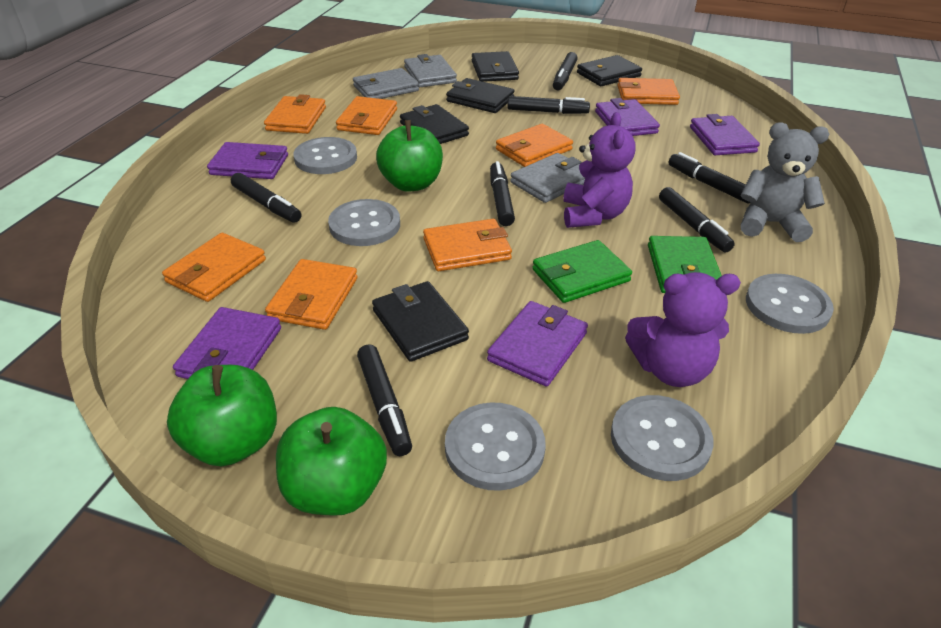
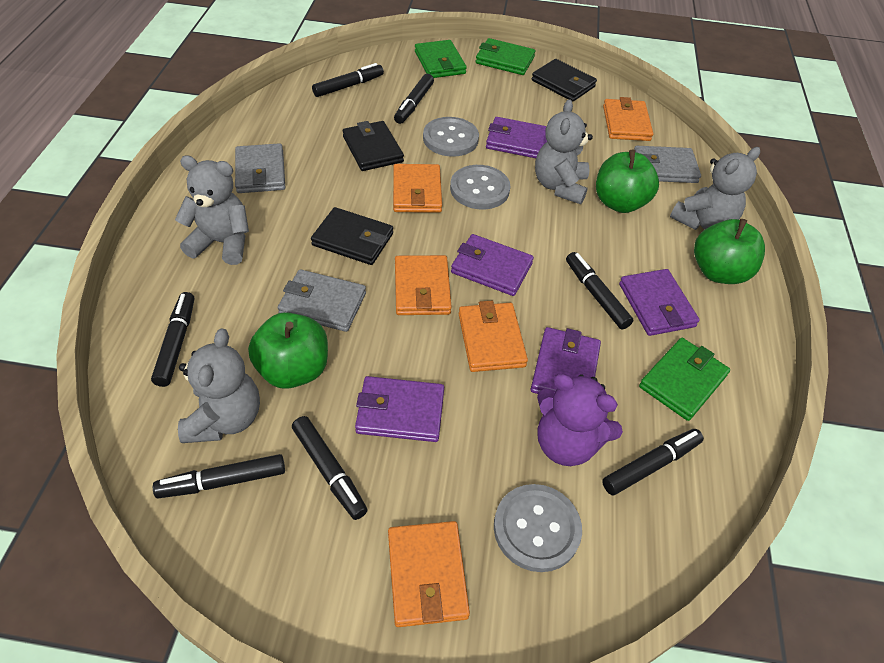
black wallet: [372,281,469,362] [400,104,469,144] [446,78,515,113] [472,51,519,82] [577,55,642,86] = 5 -> [311,207,393,265] [343,121,404,171] [532,59,597,102] = 3
green wallet: [532,240,632,303] [648,236,722,293] = 2 -> [415,40,467,78] [476,38,535,75] [639,338,730,421] = 3
grey button: [293,137,357,174] [328,199,400,246] [445,402,546,491] [611,395,714,481] [746,274,834,334] = 5 -> [423,117,479,157] [450,165,510,209] [494,484,582,572] = 3
grey teddy bear: [740,122,829,242] = 1 -> [175,156,249,265] [178,329,260,443] [535,99,593,204] [670,147,760,230] = 4
orange wallet: [162,233,266,302] [264,94,326,134] [265,259,358,330] [336,96,397,135] [423,219,512,271] [496,124,573,167] [618,78,680,105] = 7 -> [388,521,470,627] [393,164,442,213] [395,255,452,315] [459,301,528,372] [603,97,653,141] = 5
purple teddy bear: [563,112,635,228] [625,272,741,387] = 2 -> [537,374,623,466] = 1

